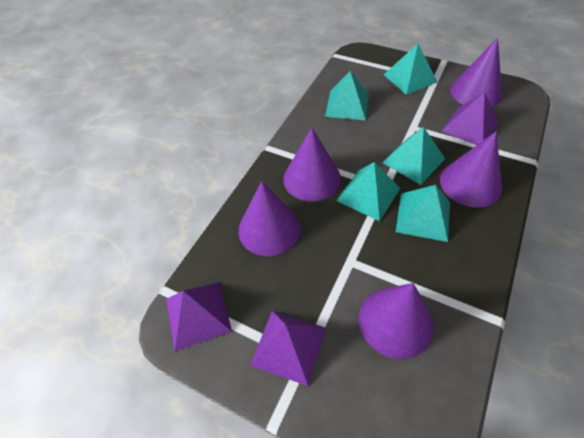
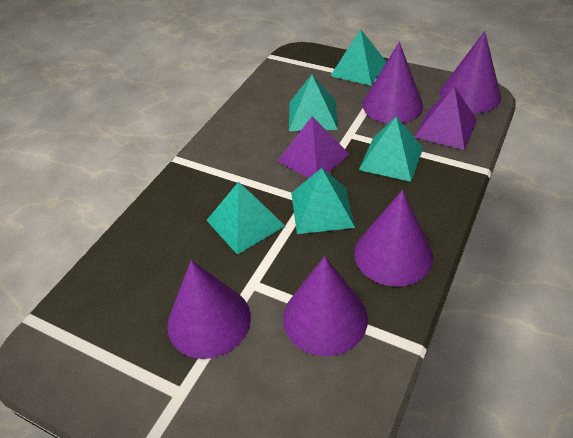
purple pyramid: [166,282,232,351] [250,311,326,386] [442,92,499,145] = 3 -> [277,116,349,178] [414,86,477,150] = 2

